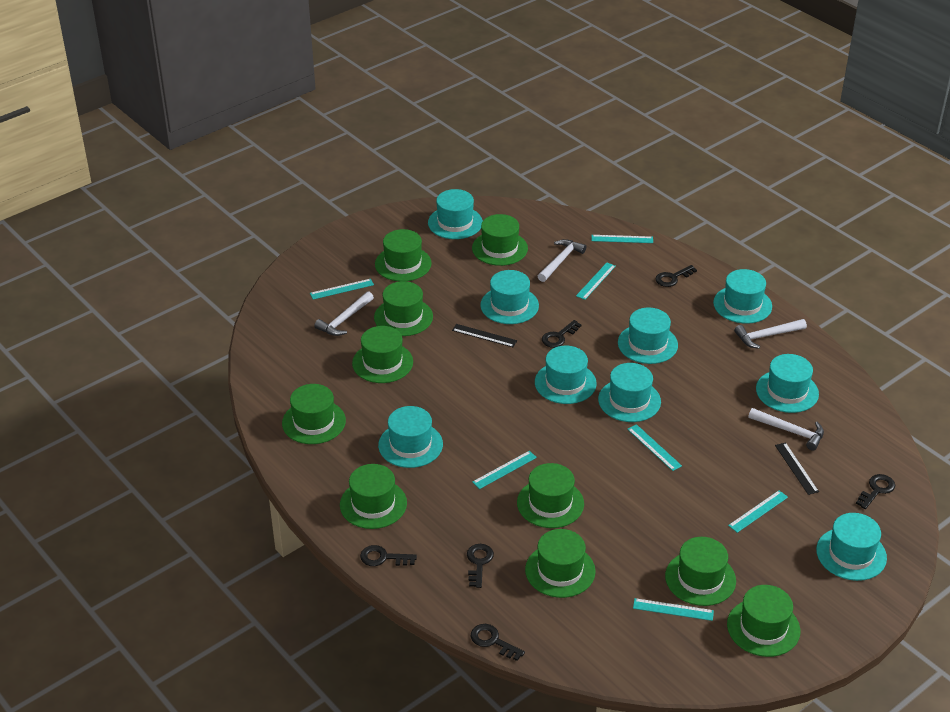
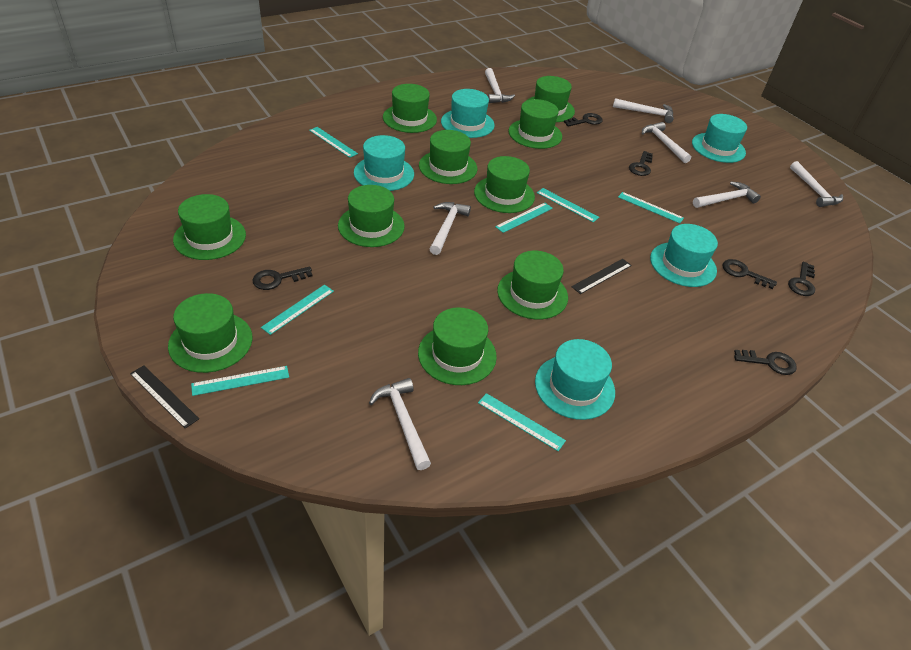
turquoise hat: [378,406,443,468] [428,189,483,239] [480,270,539,324] [535,346,597,404] [598,363,661,422] [618,307,678,364] [713,269,772,324] [756,354,819,413] [816,513,887,581] = 9 -> [354,135,414,191] [441,89,495,138] [535,339,615,420] [650,224,718,287] [692,114,747,163] = 5
white hammer: [314,291,374,336] [538,239,586,282] [734,319,807,349] [748,408,824,451] = 4 -> [369,378,431,470] [430,202,471,255] [485,68,515,103] [613,98,674,123] [642,122,691,163] [693,181,761,208] [790,161,843,207] = 7

